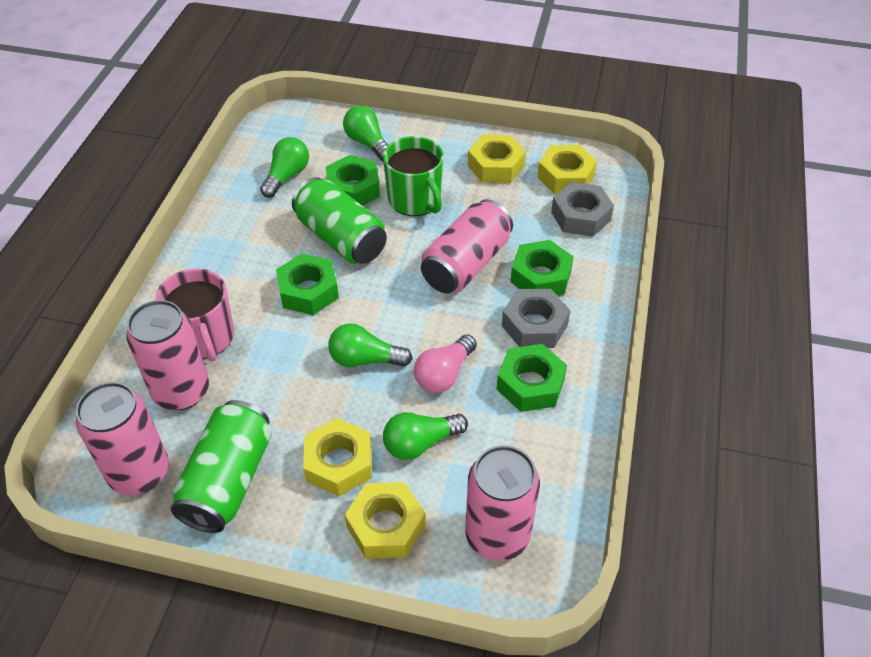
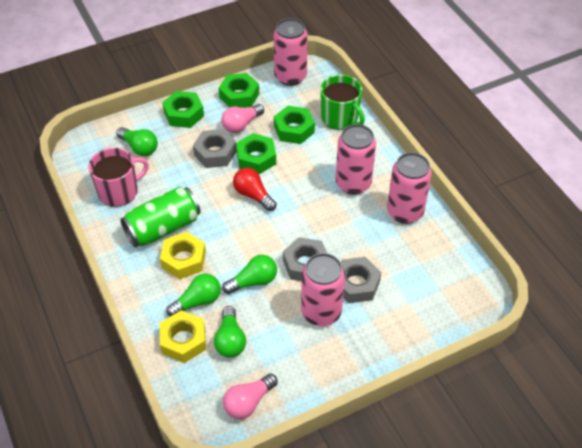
green can: [171,400,272,533] [292,177,387,264] = 2 -> [120,187,200,248] = 1
grey nut: [502,289,571,348] [551,182,614,237] = 2 -> [193,129,237,168] [283,237,327,281] [341,257,381,303] = 3
pink light bulb: [414,335,477,393] = 1 -> [222,104,264,133] [223,373,278,419] = 2
red light bulb: none = 0 -> [233,168,277,211] = 1
yellow nut: [303,418,372,496] [345,482,425,559] [468,135,526,183] [537,145,597,194] = 4 -> [160,232,206,279] [160,310,206,363] = 2

